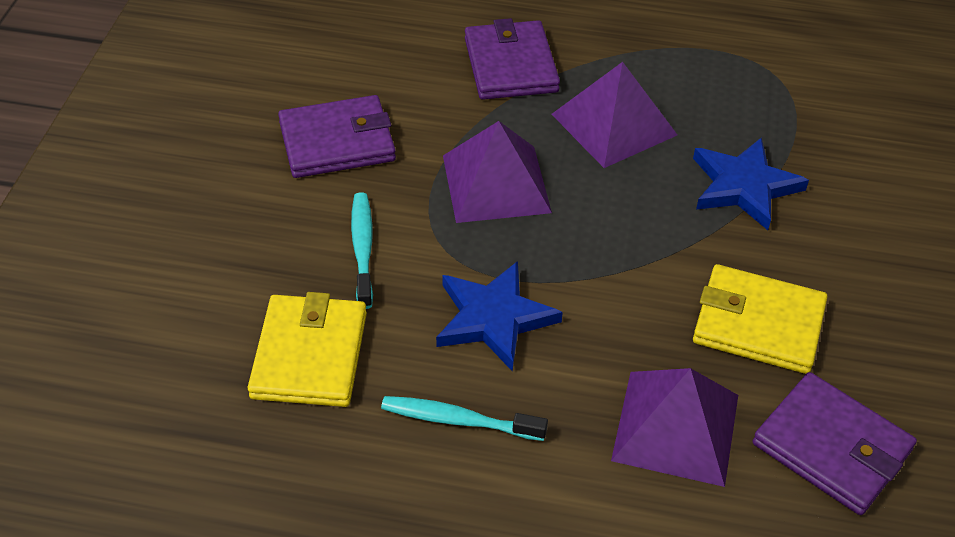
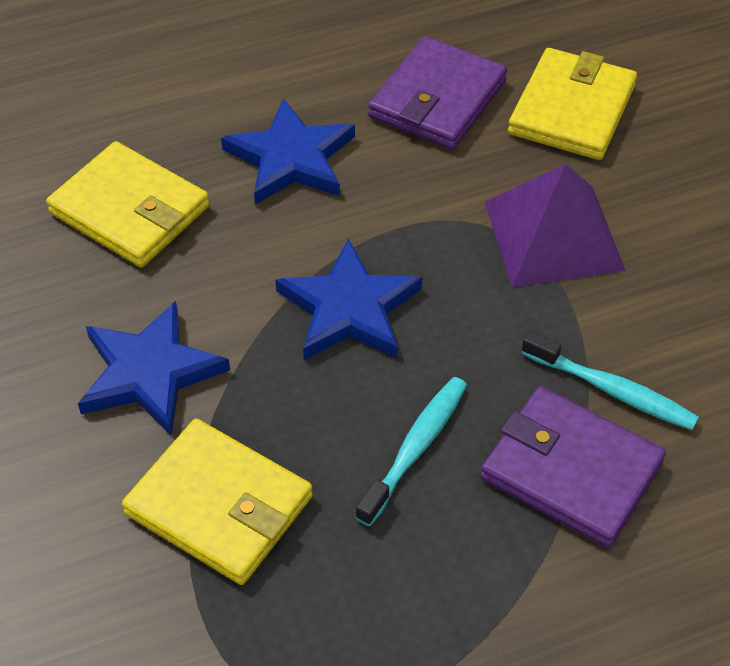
blue star: [436,261,563,372] [693,137,809,230] = 2 -> [78,301,230,436] [221,98,355,205] [275,239,422,360] = 3
purple pyramid: [443,121,552,223] [552,62,677,168] [611,368,738,487] = 3 -> [485,164,626,287] = 1
purple wallet: [278,95,396,178] [465,18,560,100] [753,372,917,515] = 3 -> [368,36,507,150] [481,386,666,548] = 2
yellow wallet: [248,292,367,407] [693,264,828,374] = 2 -> [46,141,209,267] [122,419,313,585] [508,48,637,160] = 3

